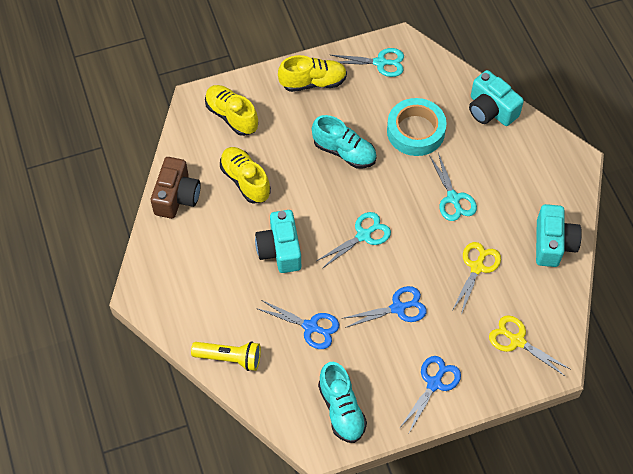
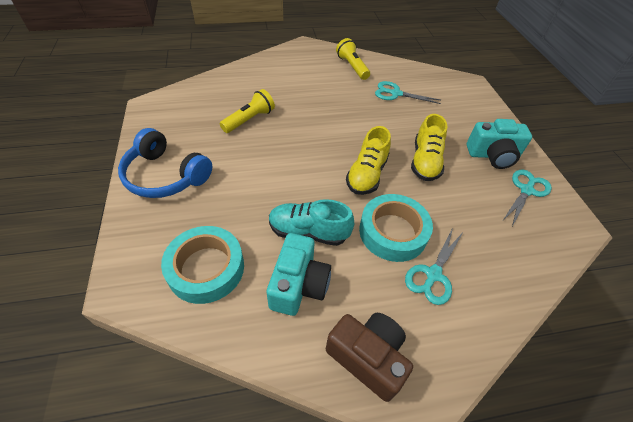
blue headphones: none = 0 -> [118,128,212,198] = 1
blue scissors: [256,300,339,349] [344,286,427,328] [401,356,461,433] = 3 -> none = 0
turquoise camera: [255,210,301,273] [469,70,524,126] [536,204,582,267] = 3 -> [267,233,331,316] [467,119,532,169] = 2
turquoise shoe: [312,115,377,168] [318,362,367,443] = 2 -> [269,199,354,246] = 1
turquoise tape: [387,98,446,156] = 1 -> [161,226,244,304] [359,194,433,262] = 2
yellow flashlight: [191,341,261,371] = 1 -> [220,89,275,133] [336,38,370,80] = 2
yellow scissors: [453,242,501,315] [489,315,570,377] = 2 -> none = 0
yellow shoe: [205,85,258,136] [220,147,271,204] [278,55,347,92] = 3 -> [346,126,391,195] [411,114,447,181] = 2

